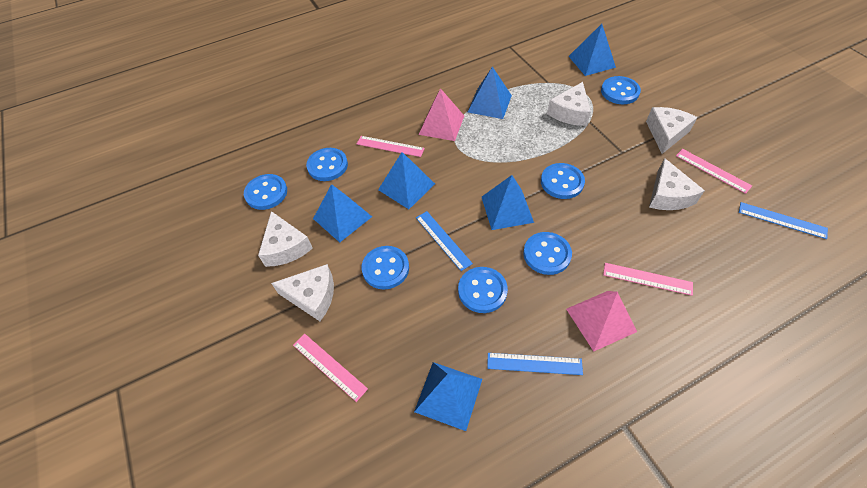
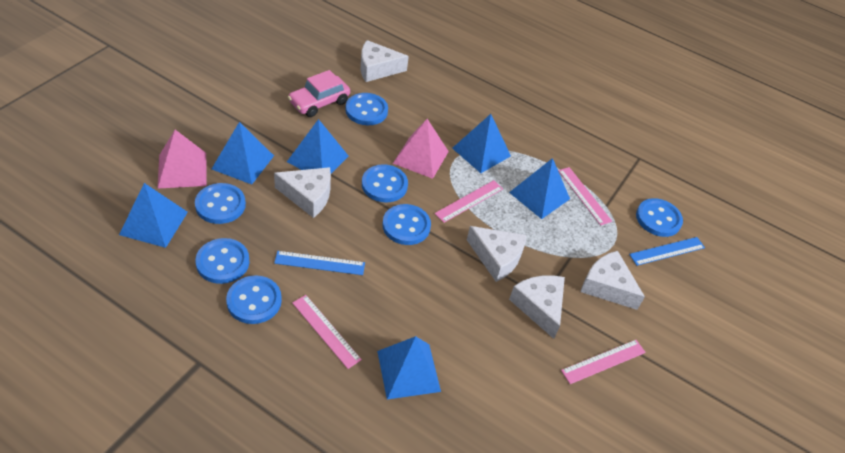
blue ruler: [416,211,473,271] [487,353,583,375] [739,202,828,239] = 3 -> [274,251,365,275] [629,237,705,266] = 2
pink car: none = 0 -> [288,70,350,117] = 1

